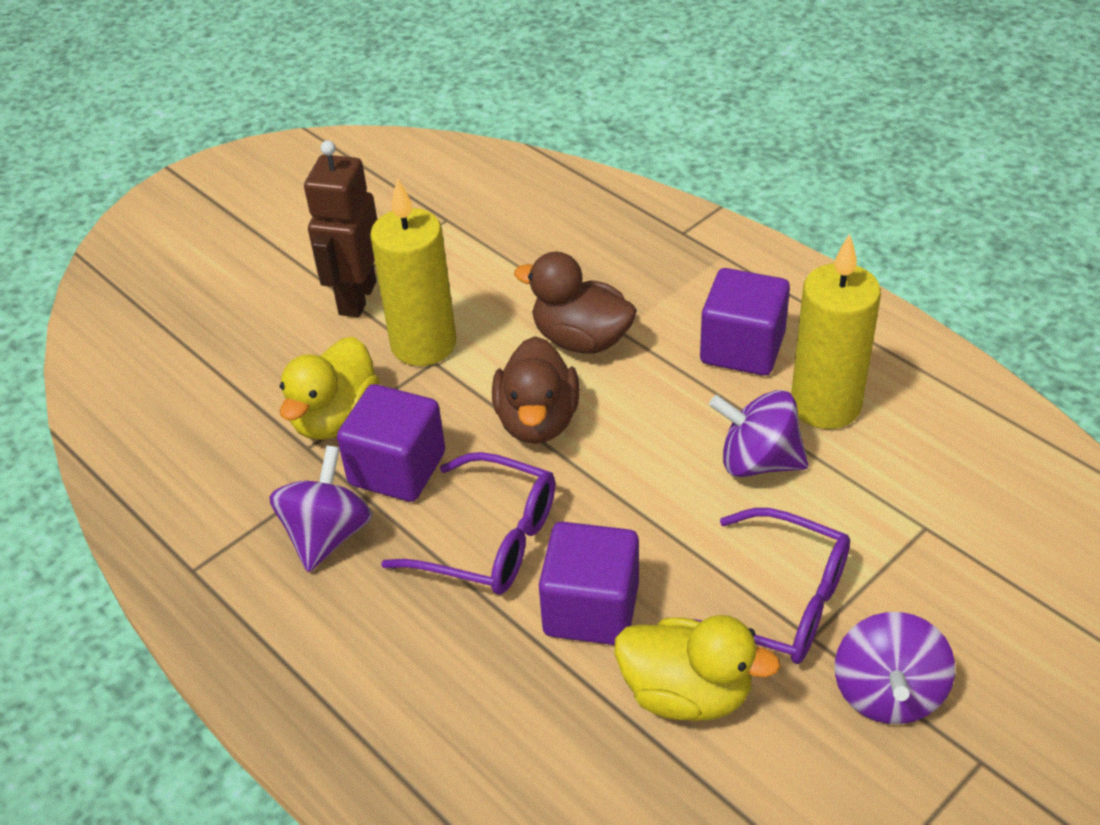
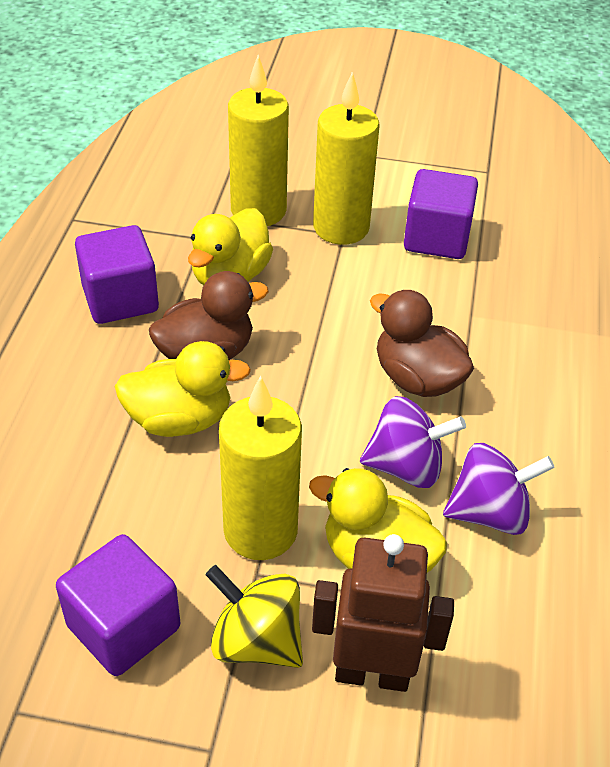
purple glasses: [381,452,555,595] [693,508,850,664] = 2 -> none = 0
purple spinning top: [269,445,373,572] [709,390,808,477] [835,612,955,724] = 3 -> [360,396,466,488] [443,443,555,535] = 2
yellow candle: [370,177,456,366] [791,234,881,429] = 2 -> [219,376,302,560] [228,55,289,226] [313,72,380,245] = 3
yellow duck: [280,337,380,440] [615,615,781,721] = 2 -> [114,341,251,437] [188,208,273,285] [309,468,447,573] = 3
yellow spinning top: none = 0 -> [206,565,303,668] = 1

